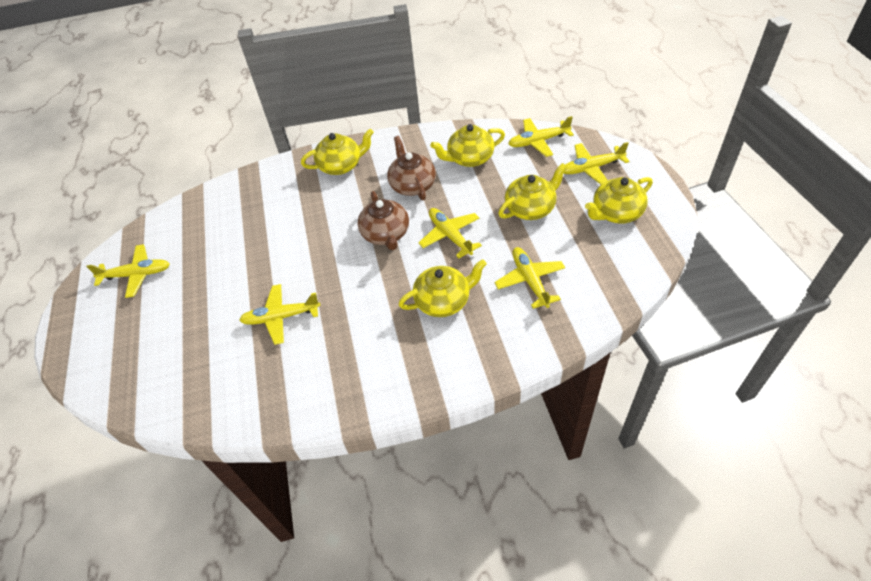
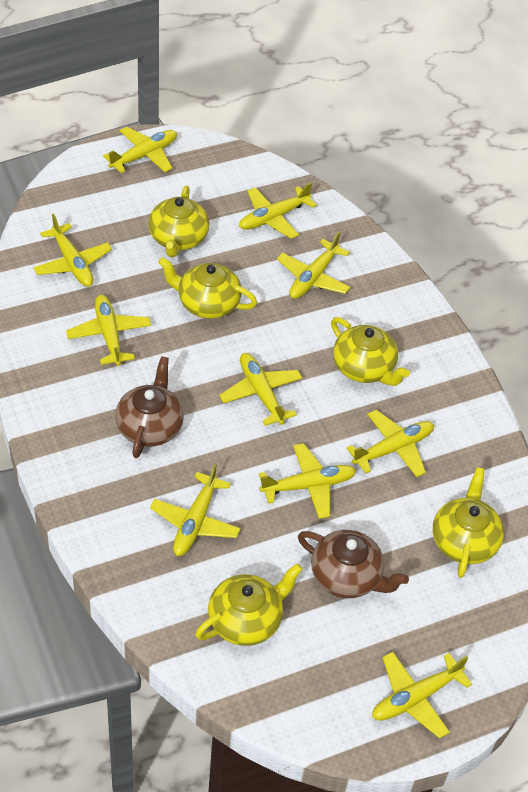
yellow plane: [86,244,170,298] [239,284,321,345] [418,208,482,258] [494,247,565,309] [508,116,574,157] [564,142,630,184] = 6 -> [33,214,112,287] [66,295,151,366] [103,127,177,173] [150,464,241,556] [219,353,302,426] [239,182,317,239] [259,443,356,519] [277,232,351,299] [346,410,434,477] [372,652,472,738] = 10

